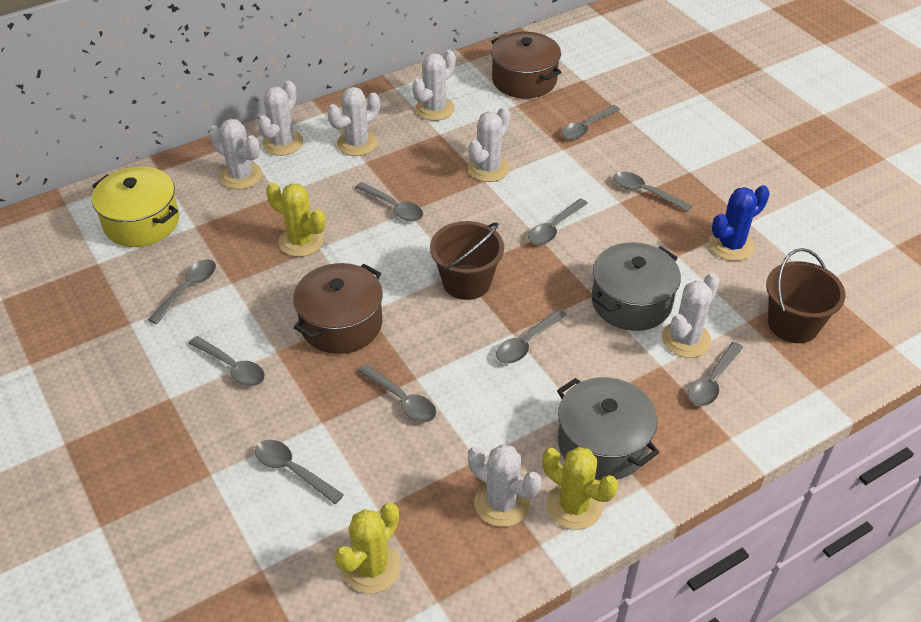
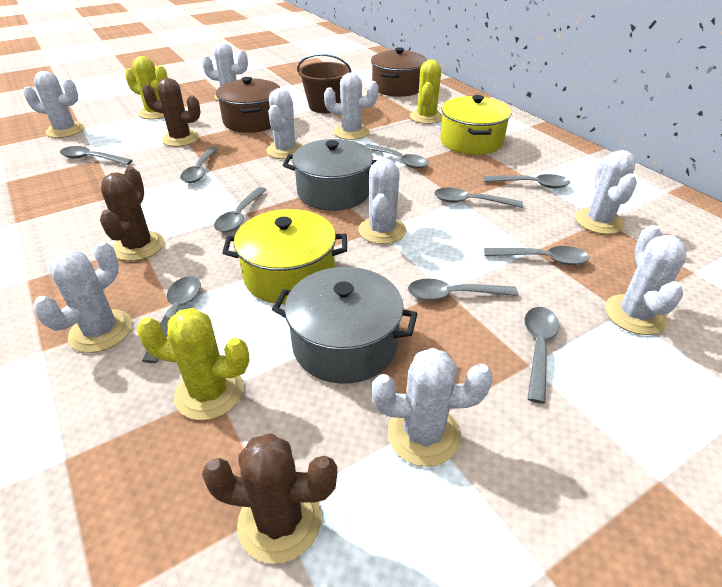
blue cactus: [709,185,770,261] = 1 -> none = 0
brown bucket: [430,221,504,300] [766,248,846,343] = 2 -> [297,54,352,113] = 1
brown cactus: none = 0 -> [100,167,164,261] [142,78,201,147] [202,433,337,564] = 3
white cactus: [209,119,262,189] [258,81,303,156] [327,87,380,156] [412,50,456,121] [468,107,511,182] [468,444,542,527] [662,273,720,358] = 7 -> [23,71,84,138] [33,241,132,353] [202,42,248,101] [266,88,303,159] [324,72,379,140] [359,154,406,244] [372,348,493,467] [575,150,637,234] [605,225,687,335] = 9
yellow pot: [92,167,179,247] = 1 -> [222,209,347,304] [440,95,512,155] = 2

